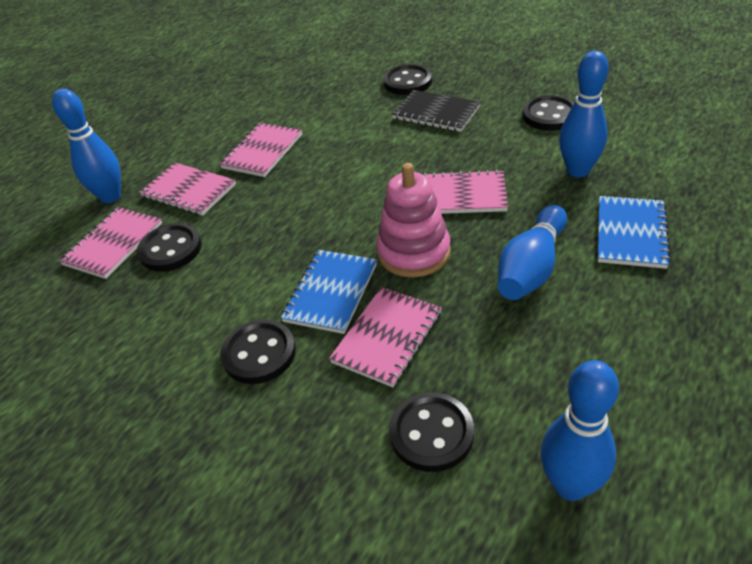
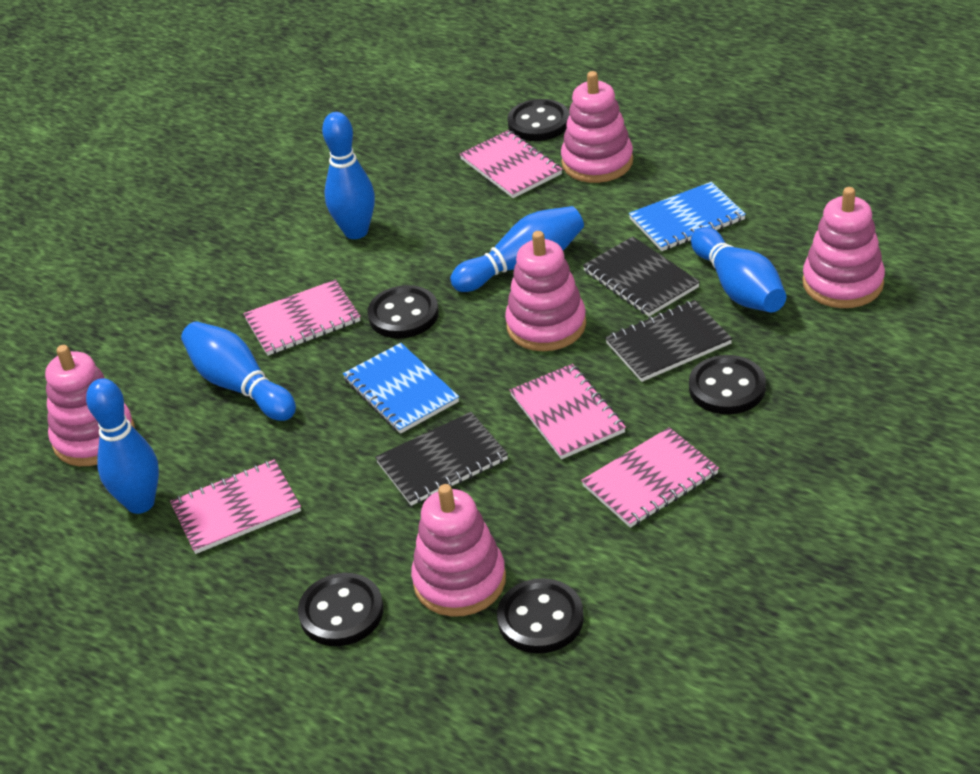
black notebook: [392,90,481,132] = 1 -> [375,412,508,506] [583,237,700,317] [605,300,733,382] = 3
blue bowling pin: [52,89,121,203] [498,205,567,300] [541,360,619,501] [559,51,609,177] = 4 -> [86,378,159,514] [181,321,296,421] [322,112,375,239] [450,206,584,292] [691,227,786,312] = 5
pink stacking toy: [376,163,451,278] = 1 -> [45,345,135,466] [411,484,506,617] [505,231,586,351] [561,71,633,183] [802,187,885,308] = 5

